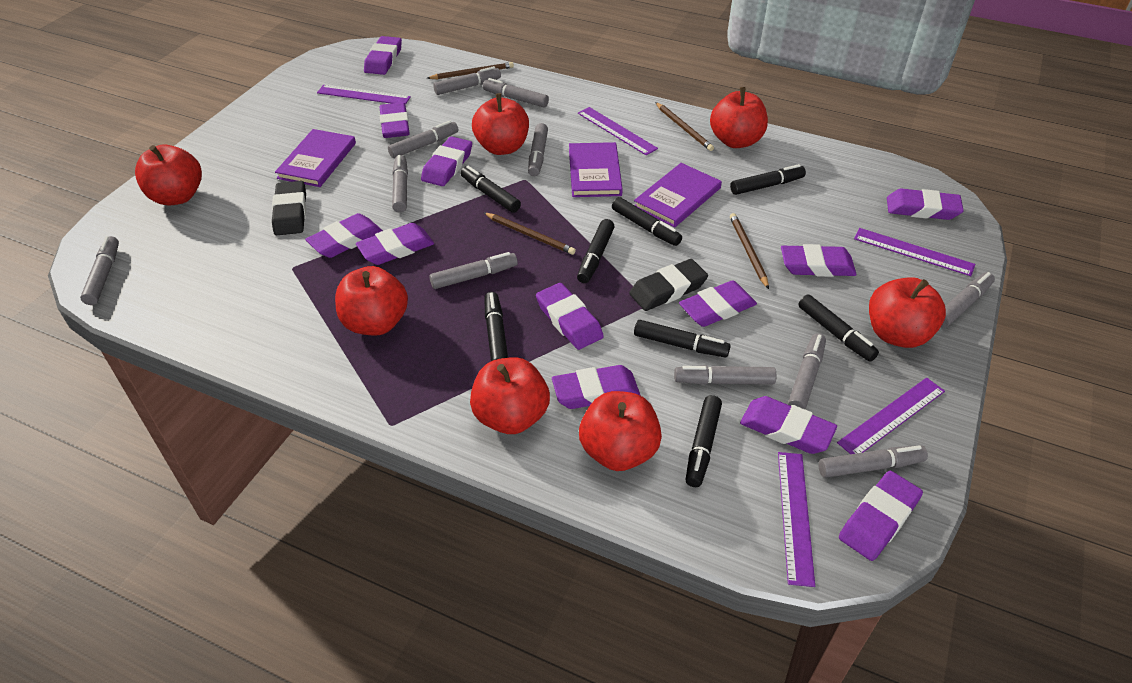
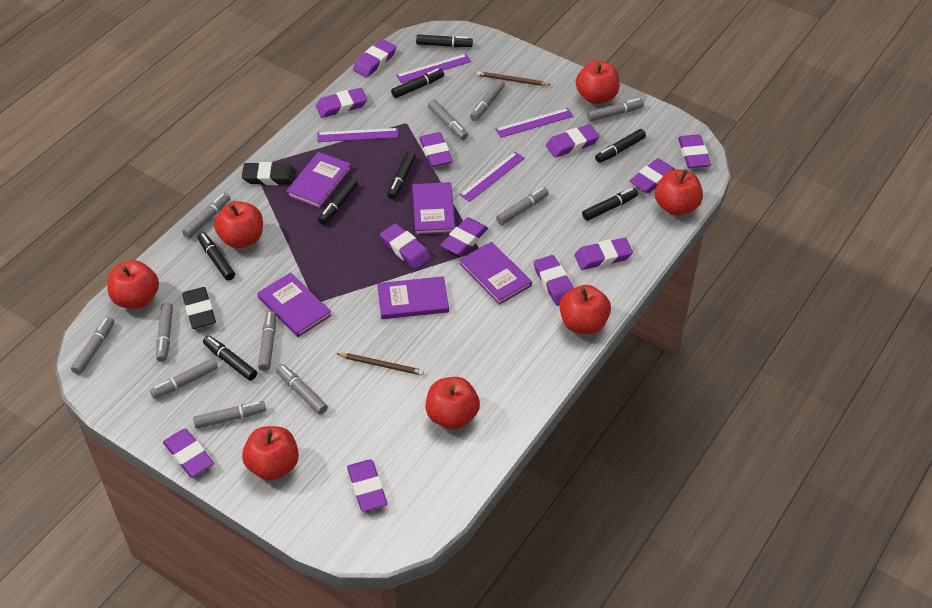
brown pencil: [427,62,514,79] [484,213,576,255] [655,102,714,151] [730,213,769,289] = 4 -> [337,353,424,375] [477,71,551,86] = 2
purple book: [275,129,356,187] [569,142,623,197] [634,163,722,227] = 3 -> [257,272,332,337] [286,152,351,208] [377,276,449,319] [412,182,455,235] [459,242,532,305] = 5
purple ruler: [317,85,411,105] [578,107,658,155] [778,452,815,587] [837,378,945,454] [854,228,975,276] = 5 -> [317,128,398,142] [396,54,471,83] [460,151,525,202] [495,108,573,138] = 4

